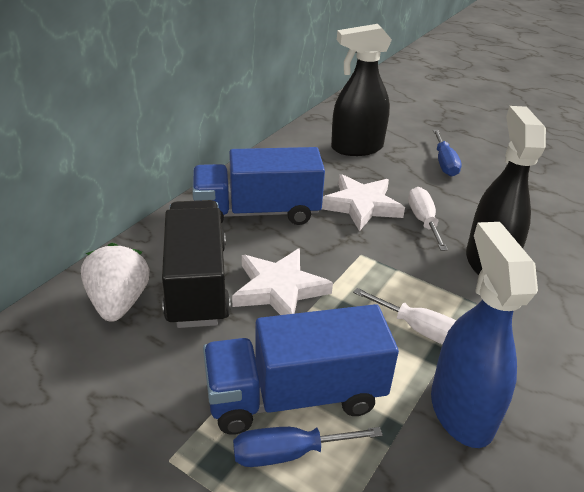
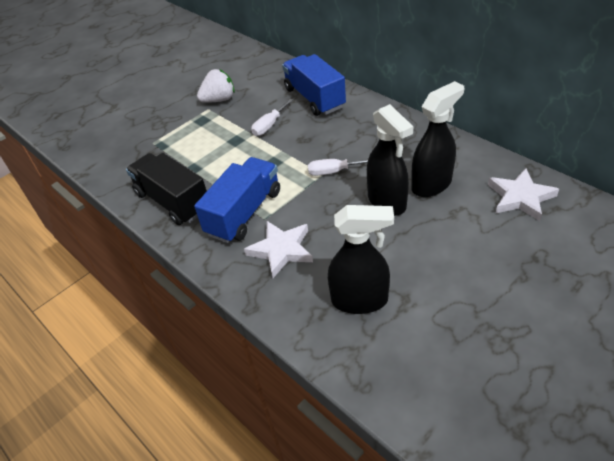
black spray bottle: [331,24,392,156] [466,106,546,275] = 2 -> [328,205,394,314] [367,104,413,216] [411,81,464,197] = 3
blue screwdriver: [233,427,383,467] [433,130,462,177] = 2 -> none = 0
blue spray bottle: [431,222,538,448] = 1 -> none = 0

